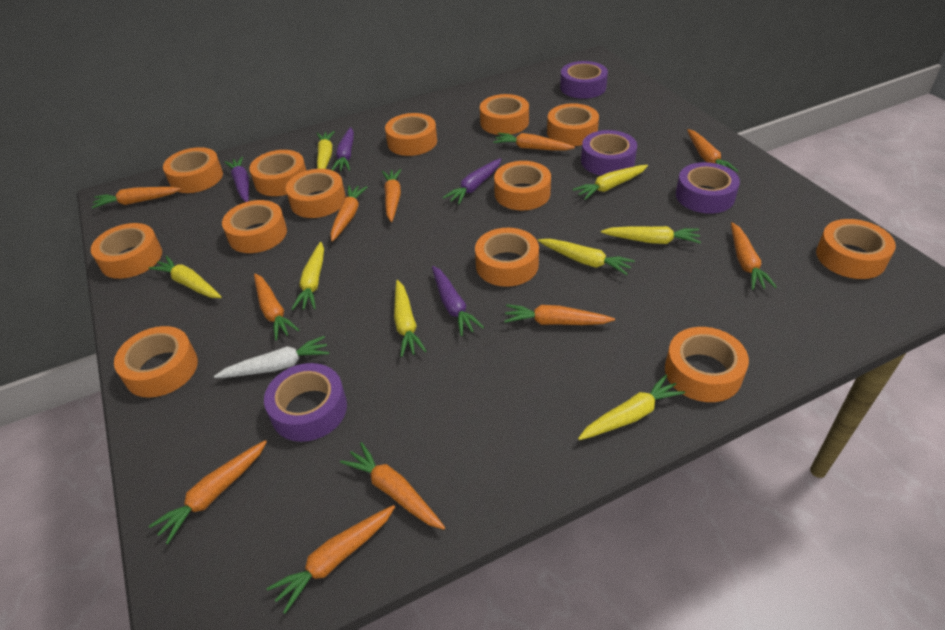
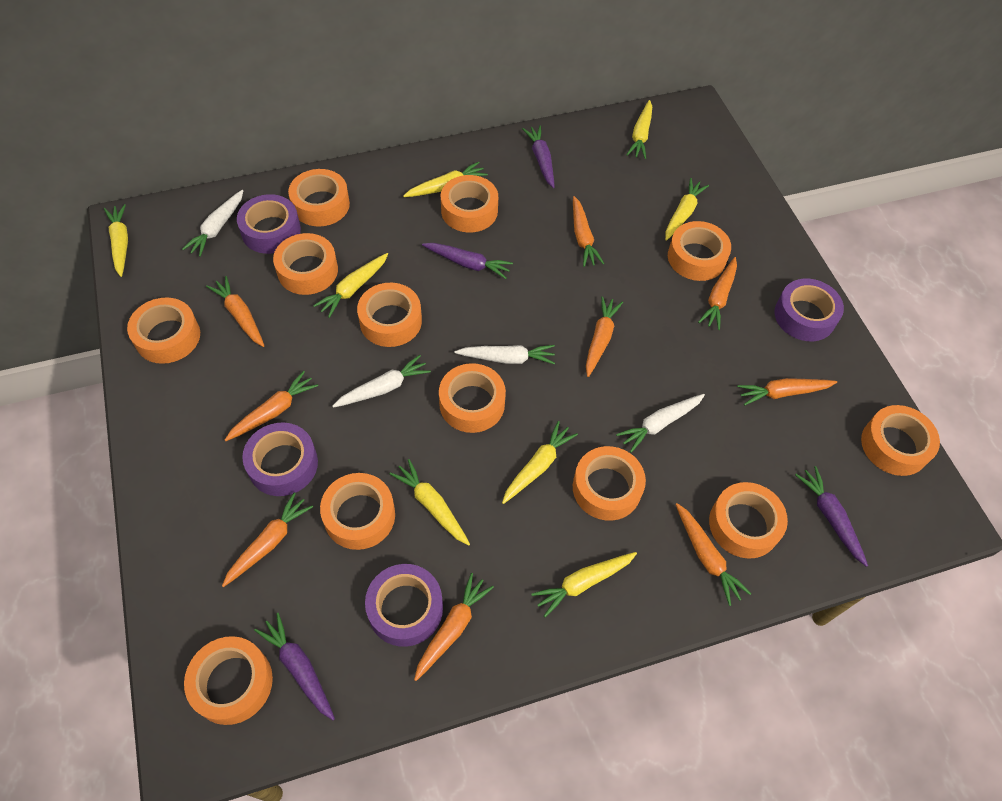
orange carrot: [91,187,181,209] [149,440,267,544] [254,274,299,340] [267,505,395,613] [330,186,368,242] [340,442,445,530] [382,169,401,222] [493,133,575,151] [504,304,615,325] [687,129,738,172] [731,222,777,290] = 11 -> [206,276,264,347] [222,492,313,587] [225,371,318,441] [414,573,494,681] [573,196,604,267] [586,296,623,377] [675,503,751,606] [698,257,737,330] [737,378,837,406] = 9
orange tape: [91,223,162,279] [114,326,198,398] [163,147,223,193] [222,200,287,253] [249,150,306,196] [286,169,346,218] [385,113,437,156] [475,228,539,287] [480,94,529,135] [494,161,551,210] [547,103,599,146] [665,327,749,402] [816,219,896,279] = 13 -> [127,297,200,364] [184,636,273,725] [273,233,338,295] [288,169,350,226] [320,473,395,550] [357,283,422,347] [439,363,506,433] [441,175,498,233] [573,446,646,521] [668,221,731,281] [709,482,788,559] [861,405,940,476] = 12
white carrot: [214,336,329,378] = 1 -> [182,190,244,257] [332,355,431,408] [454,345,555,364] [616,394,705,453] = 4

